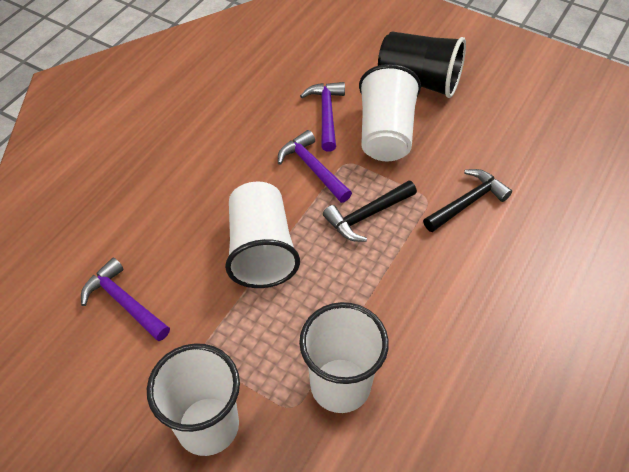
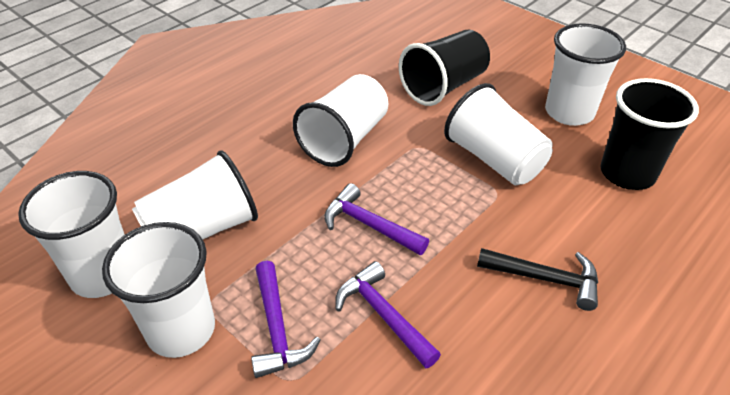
black cup: [378,31,466,98] = 1 -> [399,29,490,106] [601,78,699,190] = 2
black hammer: [323,180,417,242] [423,169,512,232] = 2 -> [477,248,598,311] = 1
white cup: [147,343,240,456] [225,181,300,288] [299,302,389,413] [359,64,421,161] = 4 -> [18,171,125,298] [102,222,215,358] [132,150,258,240] [293,74,388,167] [444,83,553,185] [545,23,626,126] = 6

